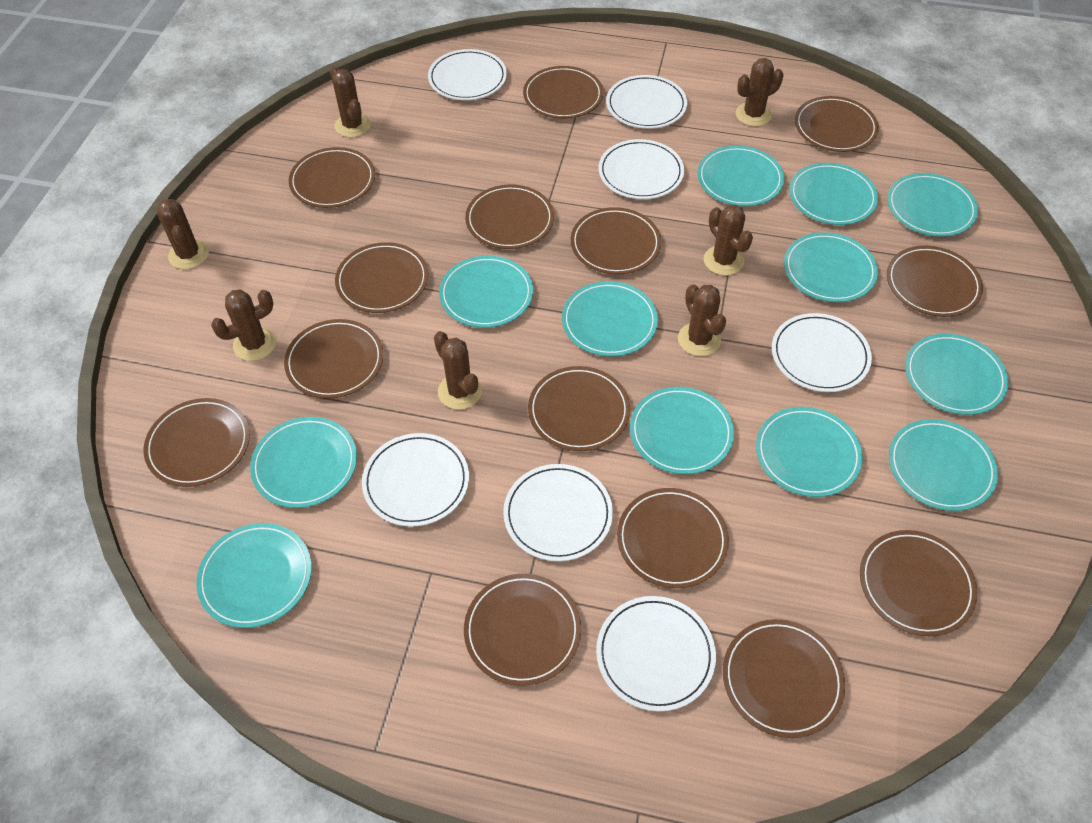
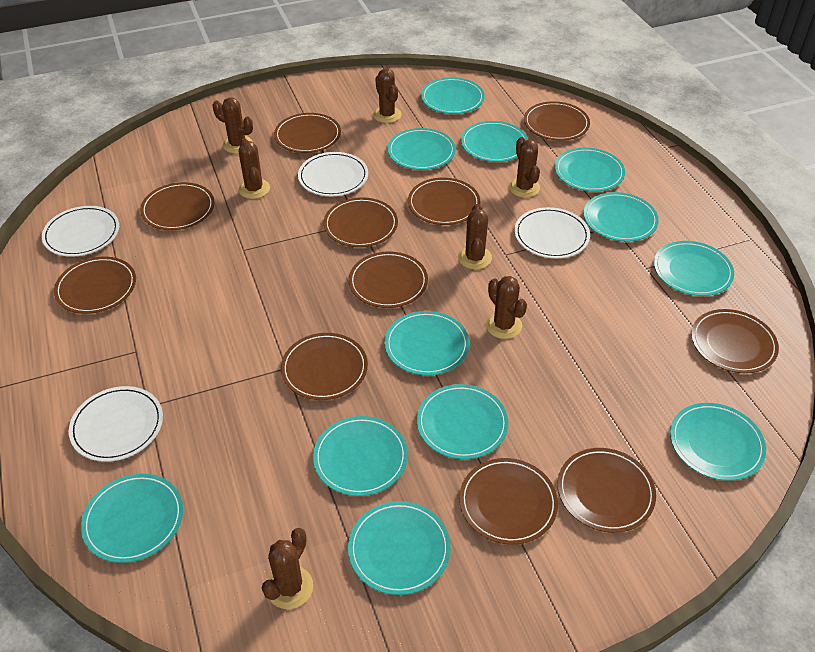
brown plate: [144,398,250,487] [284,319,383,399] [289,147,375,208] [335,242,428,313] [464,574,581,686] [465,185,554,249] [523,66,603,119] [528,366,630,451] [571,207,661,274] [617,488,729,588] [723,619,845,738] [795,96,879,152] [860,530,977,637] [887,246,983,317] = 14 -> [54,257,136,314] [140,182,214,230] [274,113,341,153] [281,333,368,400] [323,197,398,247] [349,251,428,308] [408,178,480,225] [459,458,558,545] [524,102,590,141] [557,448,656,533] [691,309,779,373] = 11
white plate: [362,433,469,527] [428,49,507,100] [503,464,613,561] [596,596,716,711] [599,139,684,199] [606,75,687,129] [772,313,872,392] = 7 -> [42,206,119,257] [69,386,163,462] [298,152,368,196] [514,207,590,258] = 4

